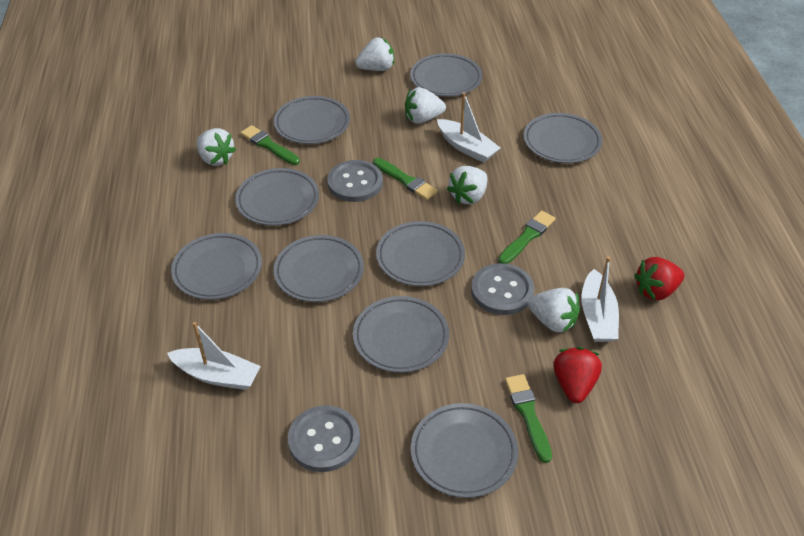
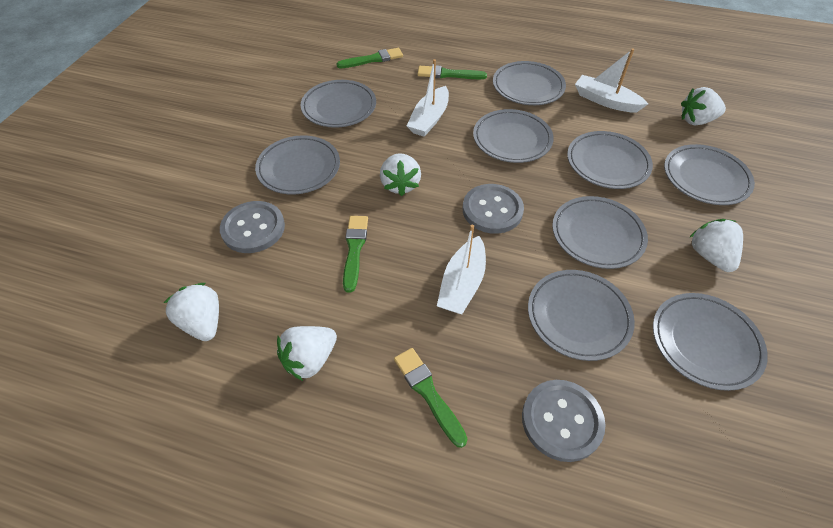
red strawberry: [553,347,602,403] [634,257,684,300] = 2 -> none = 0

